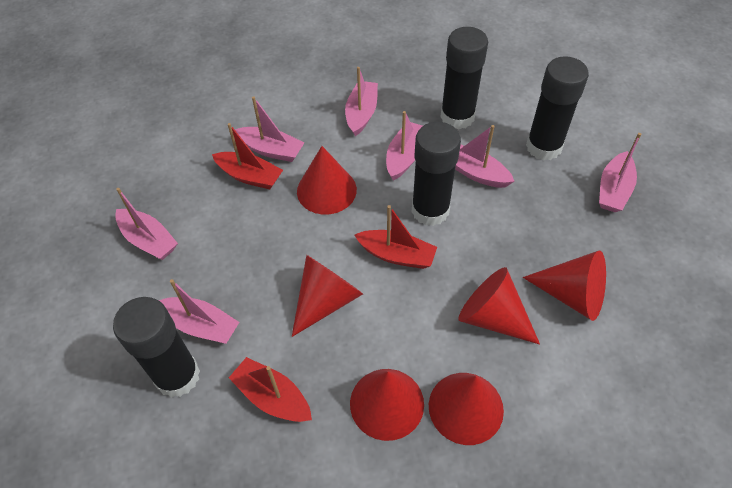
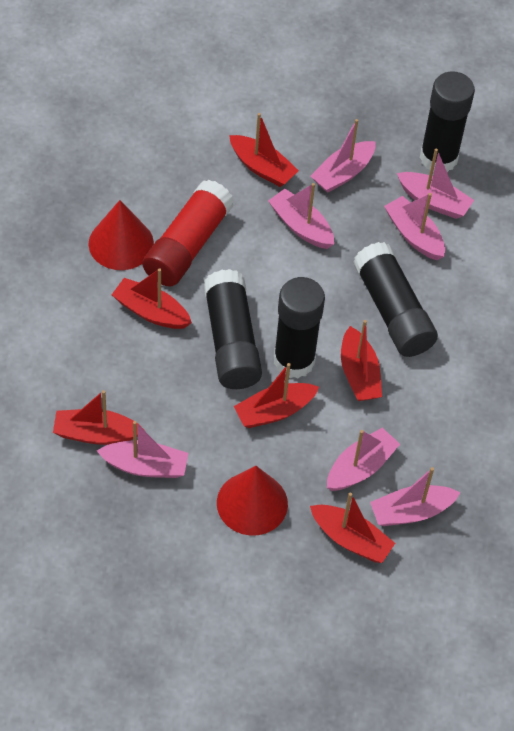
red boat: [212,123,283,189] [229,357,312,422] [355,205,437,269] = 3 -> [53,390,144,445] [112,268,192,329] [229,113,299,187] [234,363,319,428] [310,492,395,563] [341,320,382,401] = 6
red cone: [292,255,363,337] [297,146,357,215] [350,369,424,441] [429,373,504,445] [458,267,540,345] [523,251,606,321] = 6 -> [89,200,154,270] [217,466,288,536] = 2
red glue stick: none = 0 -> [142,180,234,287] = 1

